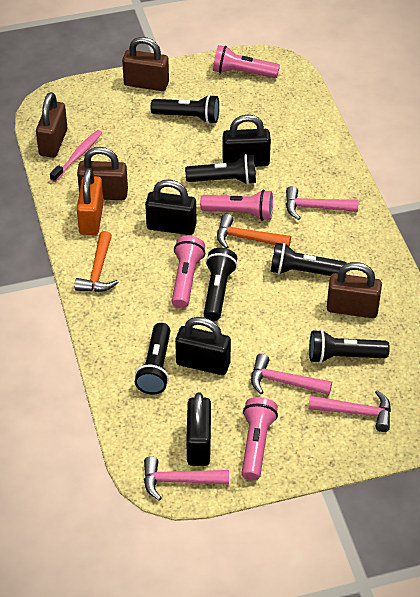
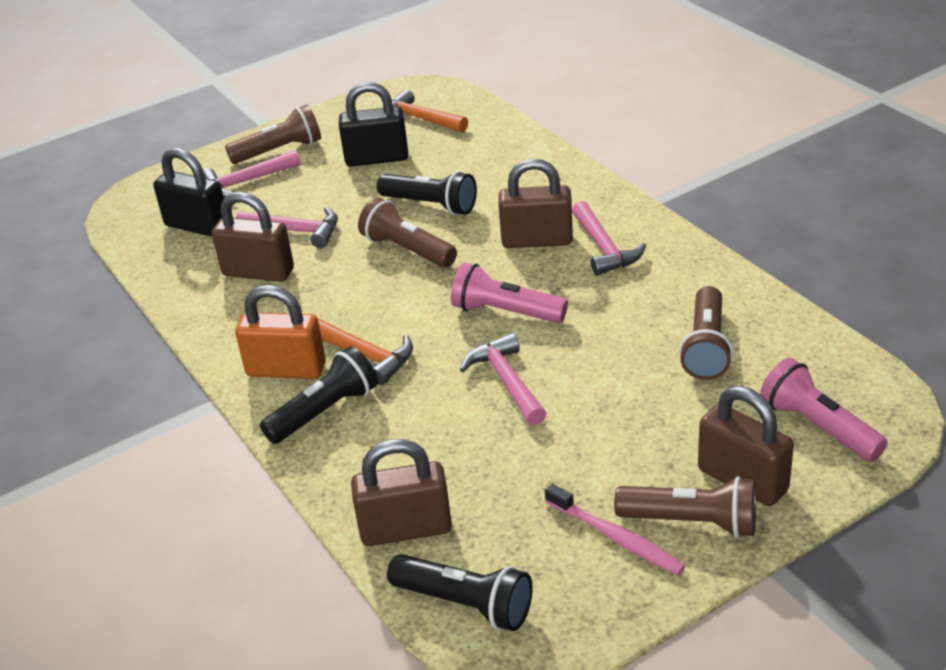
black flashlight: [135,323,171,394] [151,94,219,124] [185,154,256,185] [204,248,238,321] [270,243,347,276] [309,329,390,363] = 6 -> [260,346,378,444] [377,171,477,215] [387,554,532,631] = 3
black padlock: [145,180,196,235] [175,317,231,375] [186,393,211,466] [222,115,271,167] = 4 -> [153,148,224,237] [339,82,408,167] = 2
brown flashlight: none = 0 -> [225,105,321,164] [358,198,457,268] [614,476,756,538] [679,286,733,380] = 4
pink flashlight: [172,236,205,308] [200,190,273,221] [213,45,280,78] [242,397,278,481] = 4 -> [451,263,568,323] [760,358,888,462] = 2

